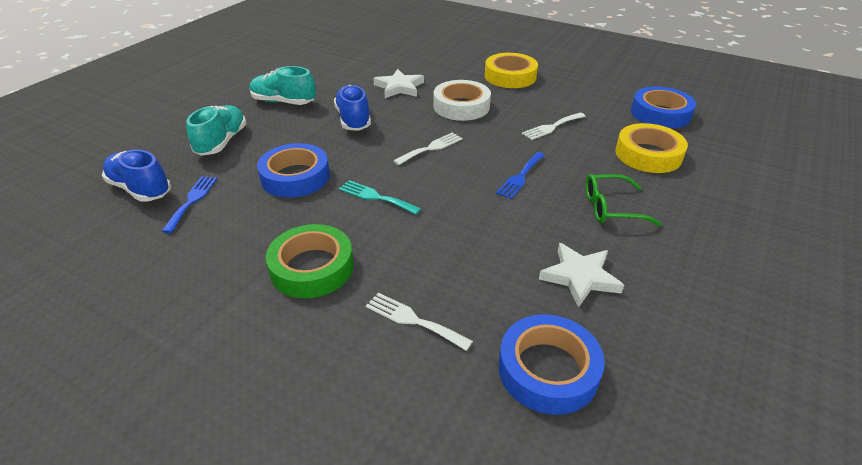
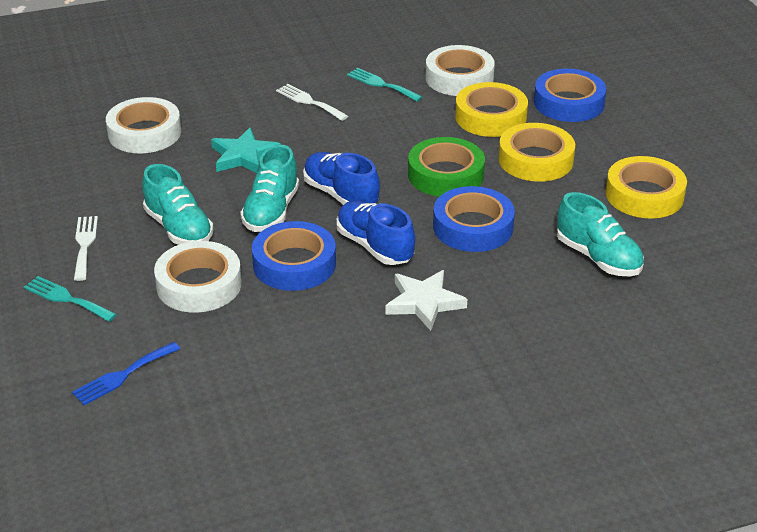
blue fork: [162,176,218,233] [496,152,545,199] = 2 -> [72,342,180,405] = 1
green glasses: [586,174,662,226] = 1 -> none = 0
turquoise fork: [339,180,421,215] = 1 -> [24,276,117,322] [347,68,423,102] = 2
turquoise shoe: [186,105,246,156] [250,66,316,105] = 2 -> [142,164,214,245] [240,145,299,232] [557,192,644,276] = 3
turquoise star: none = 0 -> [211,128,281,173] = 1
white fork: [366,293,473,351] [393,132,463,165] [522,113,586,140] = 3 -> [74,216,98,281] [276,84,348,121] = 2
white star: [373,69,424,98] [539,243,624,308] = 2 -> [385,270,467,331] = 1
white tape: [433,80,491,121] = 1 -> [106,97,181,153] [154,241,242,313] [425,45,495,96] = 3
yellow tape: [485,53,538,88] [616,123,688,173] = 2 -> [455,82,528,137] [499,123,575,182] [606,156,687,218] = 3

